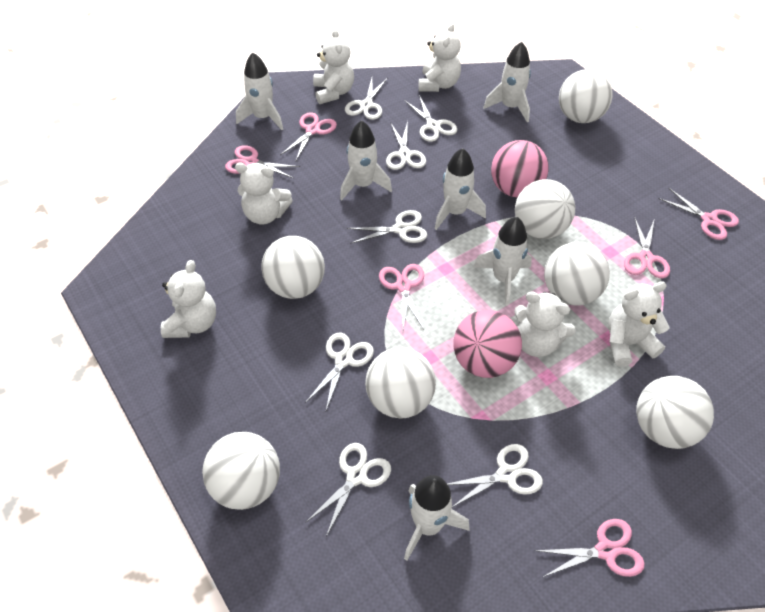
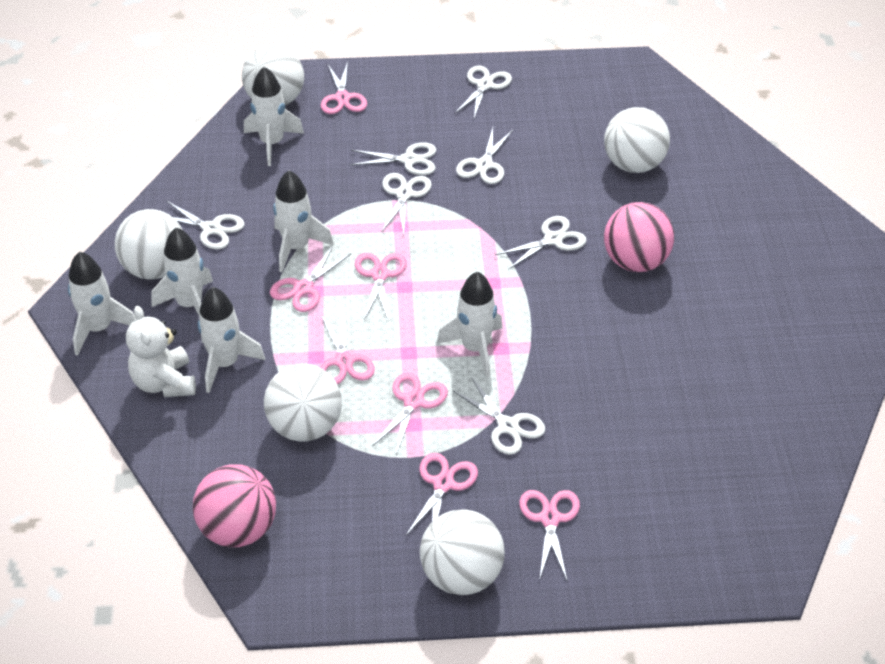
pink scissors: [225,145,300,178] [280,112,337,160] [379,264,424,330] [534,519,645,577] [624,217,670,279] [659,188,739,240] = 6 -> [270,246,351,312] [320,310,375,384] [321,61,367,114] [355,253,407,320] [372,373,448,454] [406,453,478,535] [519,490,580,580] = 7
white ball: [202,432,280,510] [261,236,325,299] [365,347,436,418] [515,179,575,239] [544,242,610,306] [559,69,613,123] [636,376,714,449] = 7 -> [115,209,183,280] [242,45,304,105] [264,364,342,442] [420,509,505,595] [604,107,670,173] = 5
white teddy bear: [161,260,216,338] [235,163,293,225] [313,28,354,104] [419,22,461,92] [514,291,576,357] [608,281,669,367] = 6 -> [126,306,196,397] = 1

